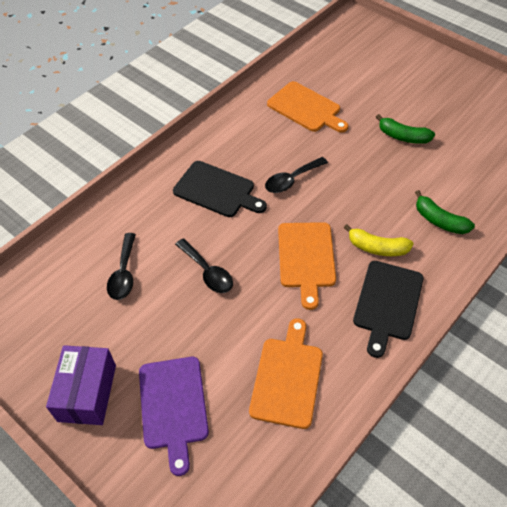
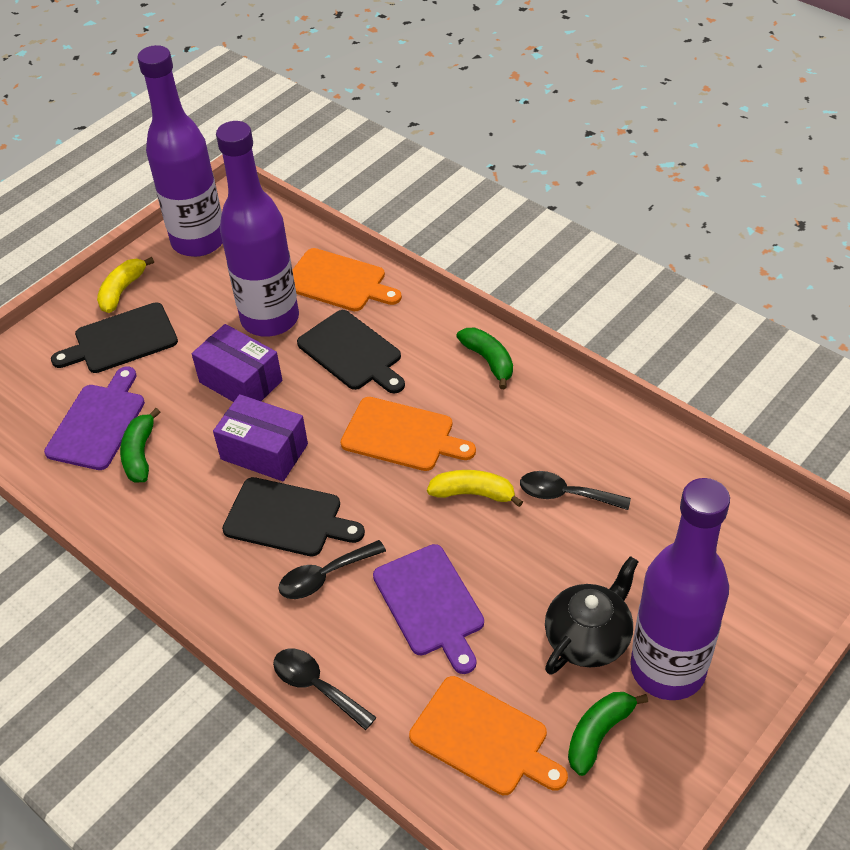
black cutting board: [173,161,267,217] [353,261,424,358] = 2 -> [51,302,178,373] [222,477,365,556] [297,310,405,393] = 3
black teapot: none = 0 -> [545,556,639,675] = 1
green banana: [376,114,435,144] [415,190,475,234] = 2 -> [120,408,160,483] [456,328,513,389] [568,692,648,776] = 3
purple bottle: none = 0 -> [137,45,223,257] [216,121,299,337] [630,478,730,700] = 3
purple box: [46,345,116,425] = 1 -> [192,324,283,402] [213,394,308,481] = 2
purple cutting board: [139,357,209,476] = 1 -> [44,367,145,470] [373,544,484,674] = 2
yellow banana: [344,224,414,256] = 1 -> [97,257,154,313] [427,470,523,507] = 2

